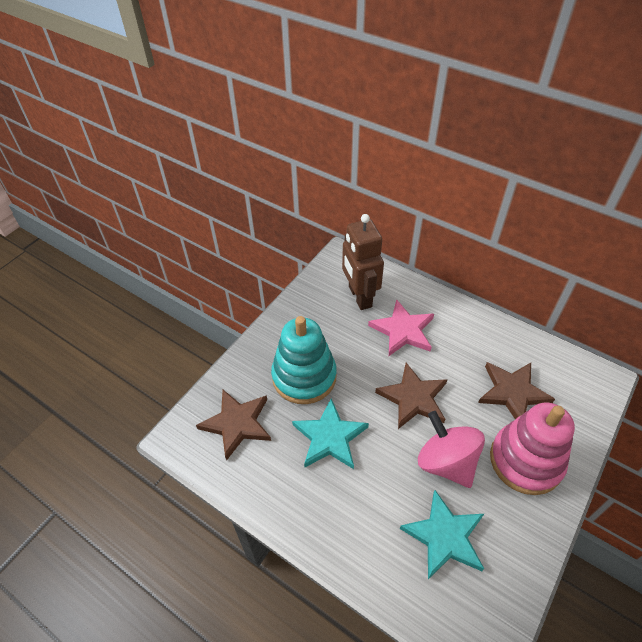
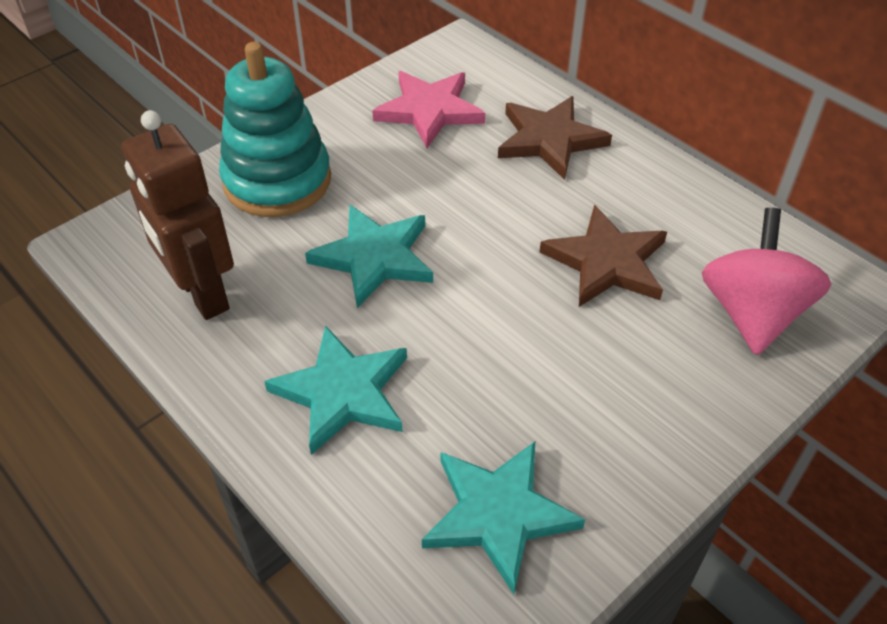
brown star: [196,390,271,461] [375,363,448,429] [478,362,555,419] = 3 -> [498,96,612,180] [540,205,667,307] = 2
pink stacking toy: [490,403,575,495] = 1 -> none = 0
turquoise star: [292,398,369,469] [400,490,484,579] = 2 -> [264,325,407,455] [305,205,433,308] [422,442,585,594] = 3

